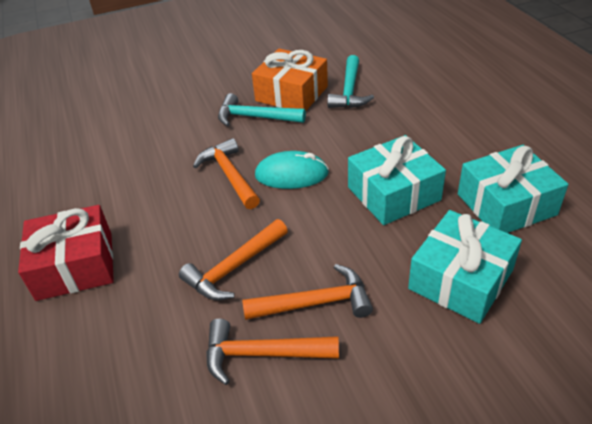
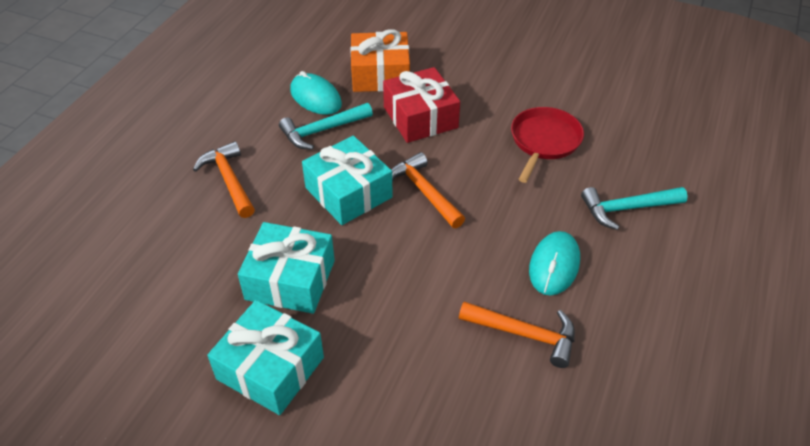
orange hammer: [179,219,288,300] [193,138,260,209] [206,319,339,385] [242,264,373,320] = 4 -> [193,141,255,218] [391,152,465,228] [459,302,575,368] = 3
red pan: none = 0 -> [511,107,584,183] = 1
turquoise mouse: [255,151,329,189] = 1 -> [290,71,342,115] [529,231,580,295] = 2

